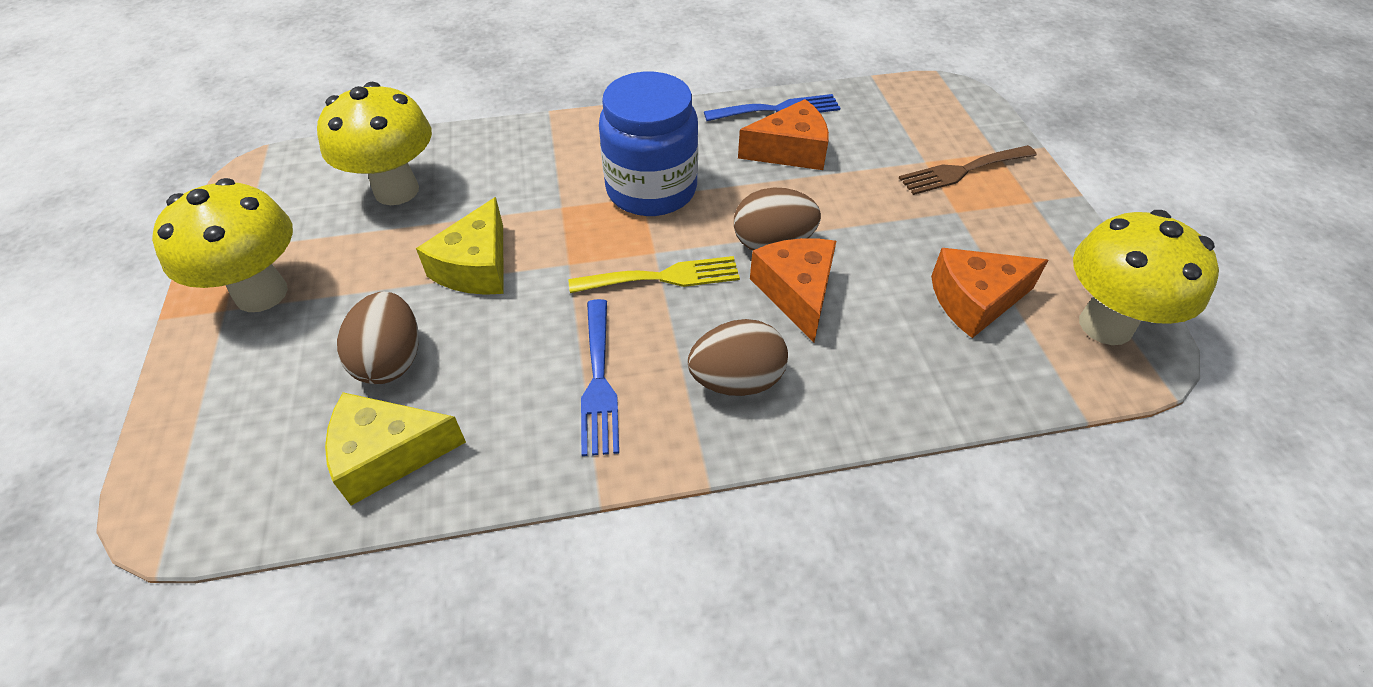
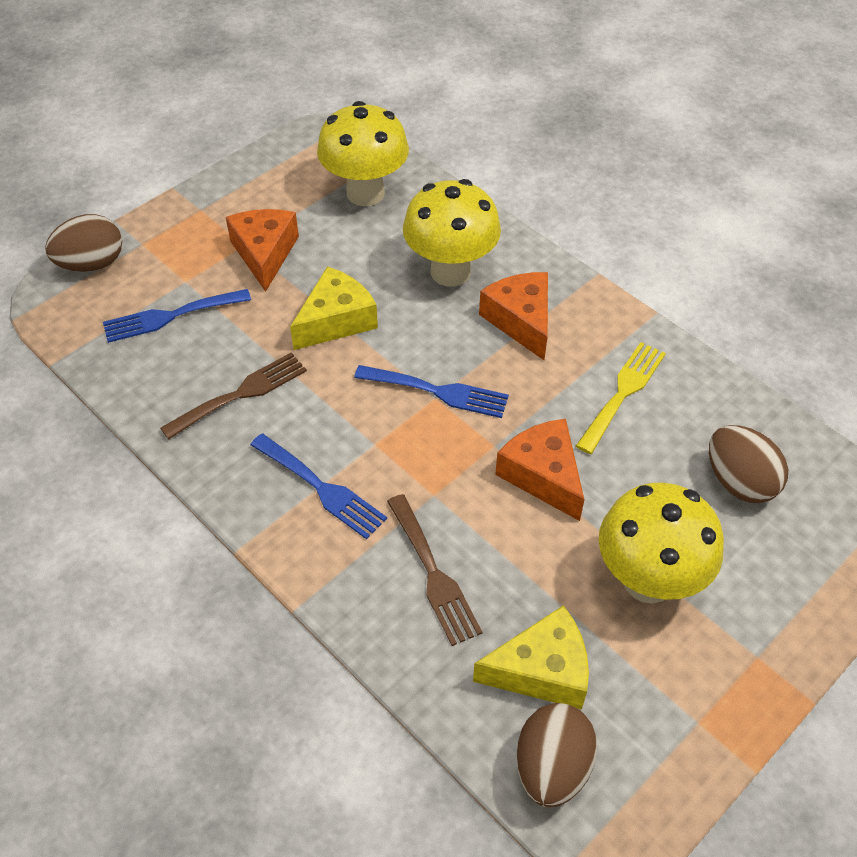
blue fork: [581,299,619,456] [704,94,840,121] = 2 -> [103,289,251,343] [250,434,387,539] [354,365,509,418] = 3
blue jar: [599,72,698,216] = 1 -> none = 0
brown fork: [899,145,1037,195] = 1 -> [160,352,307,440] [387,494,482,646] = 2

